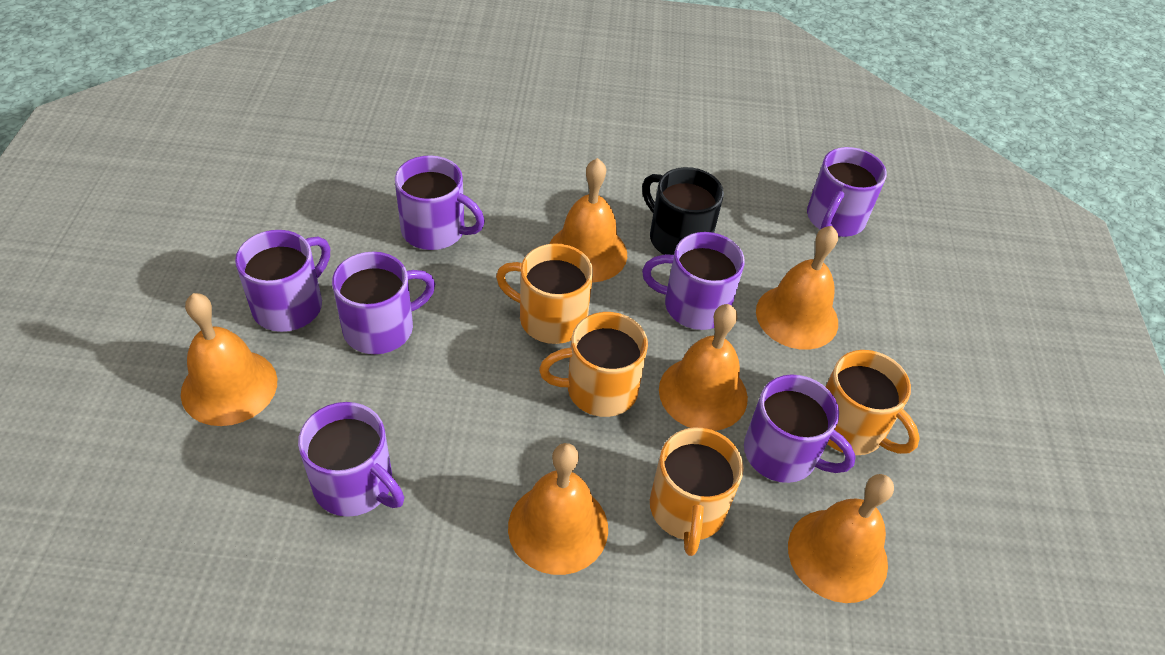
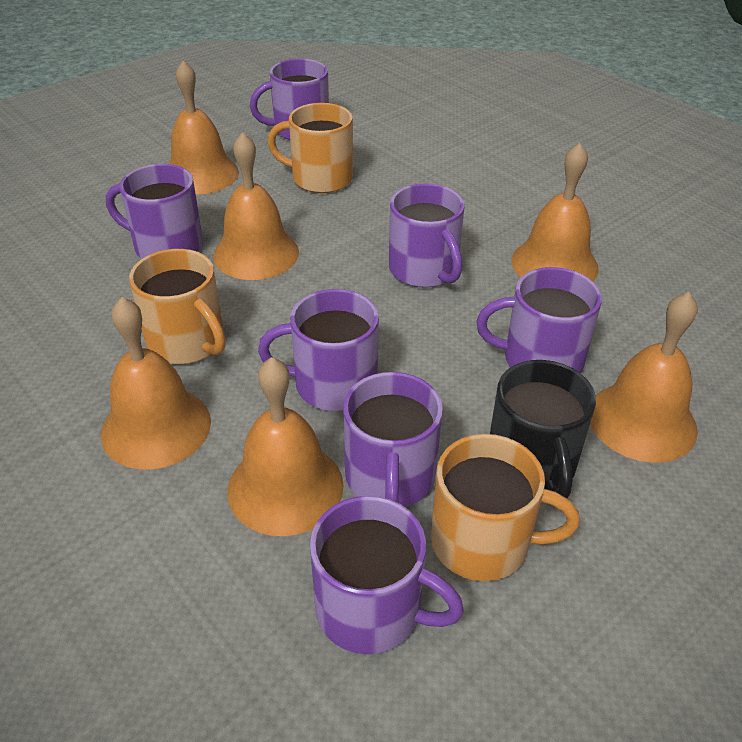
orange mug: [496,243,593,344] [539,312,648,417] [650,428,744,556] [826,350,920,455] = 4 -> [129,249,226,364] [267,103,353,193] [431,434,580,581] = 3

